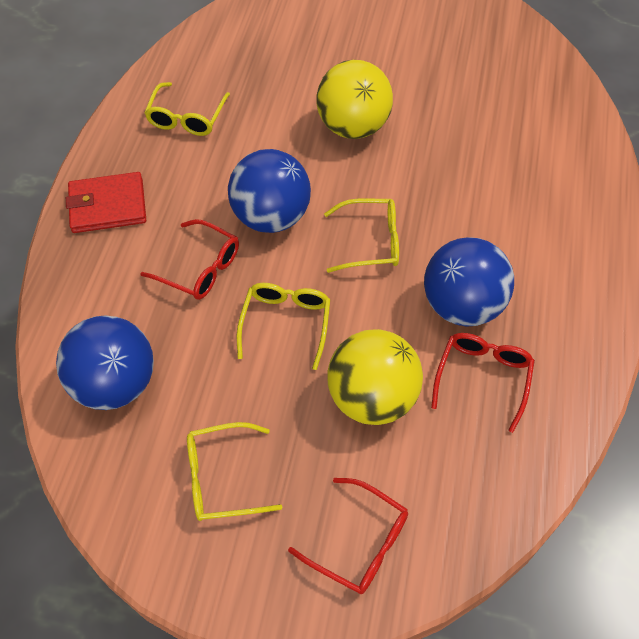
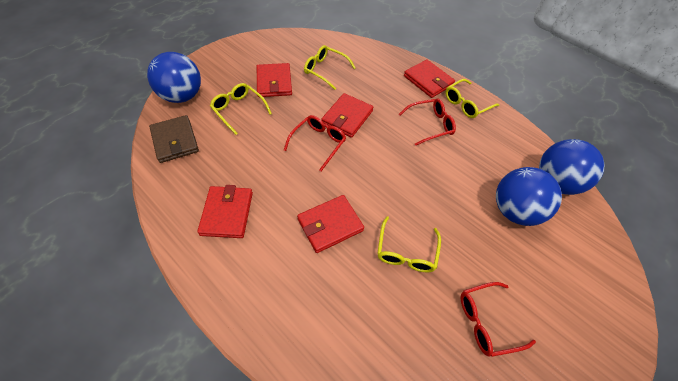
brown wallet: none = 0 -> [149,115,199,163] = 1
red wallet: [66,172,146,233] = 1 -> [197,185,253,238] [257,63,292,97] [297,195,364,253] [321,93,373,138] [404,59,455,98] = 5
yellow ball: [316,60,393,139] [327,329,423,425] = 2 -> none = 0

